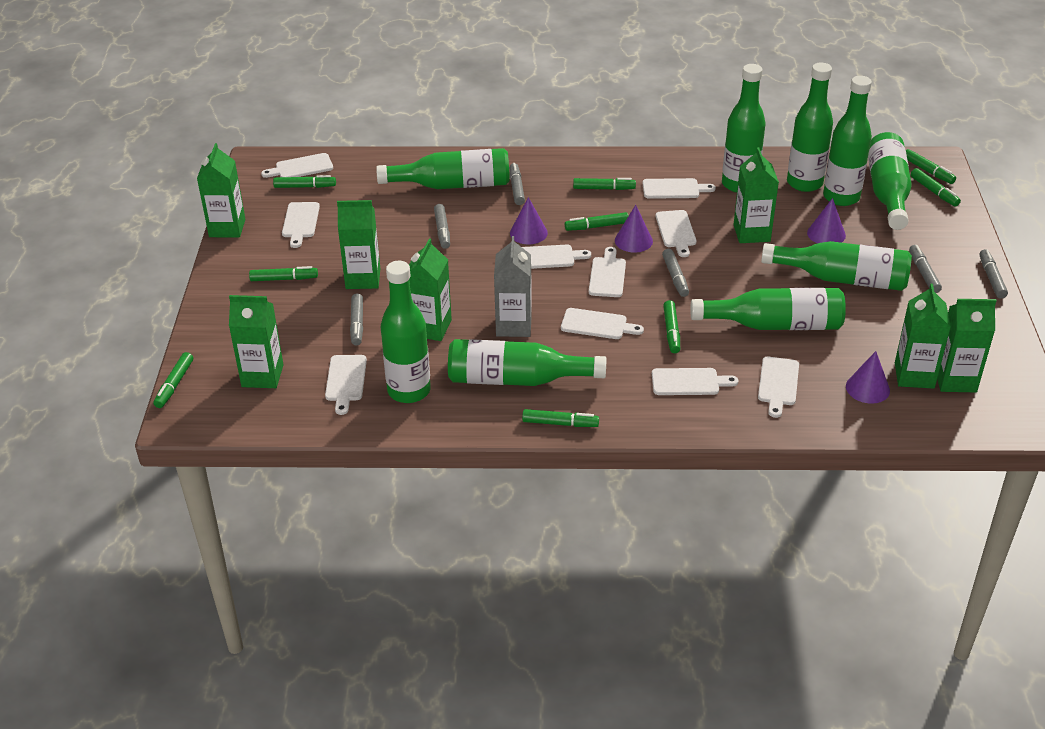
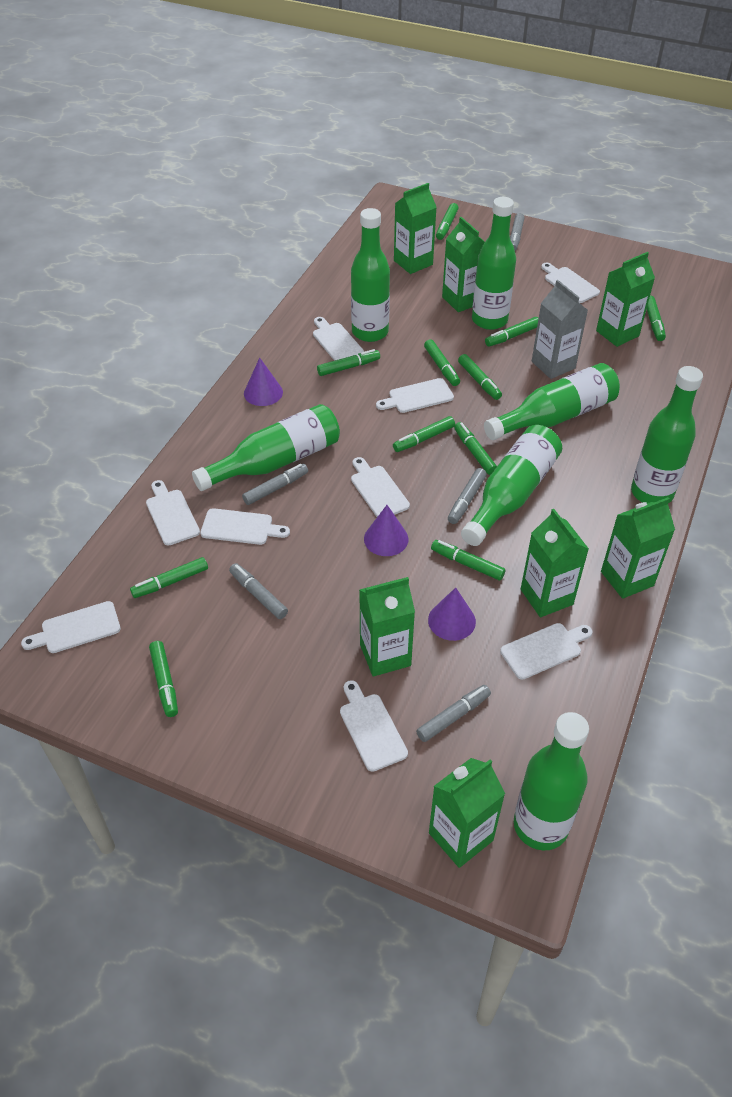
green bottle: [376,148,510,189] [381,261,431,403] [448,339,607,386] [690,288,846,330] [722,64,766,193] [761,241,912,291] [787,63,833,192] [823,76,872,206] [868,132,912,230] = 9 -> [192,404,340,491] [351,208,390,342] [461,425,562,546] [472,197,516,330] [484,363,620,440] [514,712,589,850] [631,366,703,503] = 7
green marker: [153,352,193,408] [249,266,318,281] [273,175,336,188] [522,409,599,427] [565,212,629,231] [573,178,636,190] [663,300,680,353] [906,149,956,184] [911,168,961,207] = 9 -> [130,557,208,598] [149,641,178,717] [317,349,380,376] [393,416,455,452] [424,339,460,386] [431,540,506,581] [436,203,459,240] [454,422,497,475] [458,354,502,400] [485,317,539,347] [647,295,666,341] = 11
grey marker: [350,293,363,346] [434,204,450,249] [510,163,525,205] [662,249,689,297] [909,245,942,293] [979,249,1008,298] = 6 -> [229,563,288,619] [242,464,308,505] [416,685,491,742] [448,468,487,524] [510,213,525,251] = 5
purple cone: [510,197,548,244] [615,205,653,252] [807,198,846,243] [846,351,890,404] = 4 -> [244,357,283,406] [364,505,408,556] [428,588,476,641] = 3
white cutting board: [261,153,333,178] [282,202,320,248] [325,355,367,415] [522,245,591,269] [561,308,644,339] [589,247,626,297] [643,178,716,199] [652,368,738,395] [655,210,697,257] [758,357,799,418] = 10 -> [21,601,121,653] [146,480,200,546] [200,508,290,545] [313,317,364,361] [340,680,408,772] [351,457,410,517] [376,378,454,413] [500,623,592,680] [541,263,600,303] = 9

